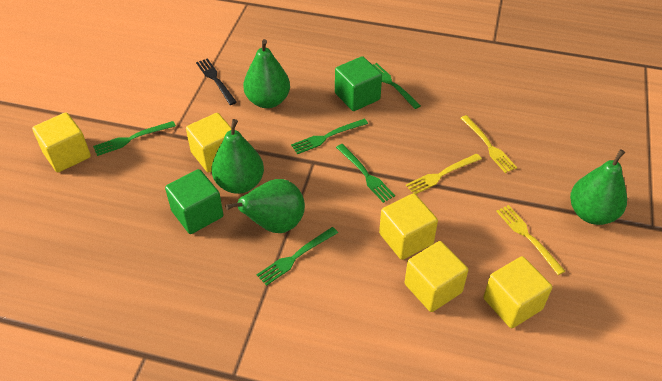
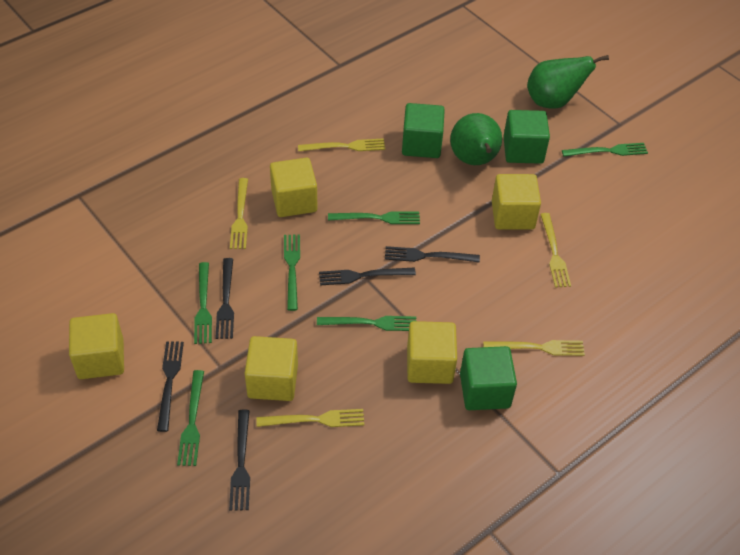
black fork: [196,58,237,105] = 1 -> [157,341,184,432] [215,258,234,339] [229,410,250,511] [319,268,416,285] [385,246,480,263] = 5
green cube: [165,169,224,234] [335,56,382,111] = 2 -> [402,103,445,158] [460,346,517,410] [503,110,550,164] = 3
green fork: [93,121,176,156] [256,227,338,286] [291,119,368,154] [336,144,395,203] [373,63,421,109] = 5 -> [177,370,204,466] [194,262,212,344] [284,234,300,311] [317,316,416,331] [328,211,420,224] [562,143,648,157] = 6
green pear: [212,119,264,194] [225,179,305,233] [243,39,290,108] [570,149,627,225] = 4 -> [450,113,502,165] [527,55,609,109] = 2
yellow fork: [406,154,482,194] [461,115,517,173] [496,205,565,275] = 3 -> [230,178,248,249] [257,409,364,427] [298,138,385,152] [483,340,585,356] [540,213,571,287] = 5

